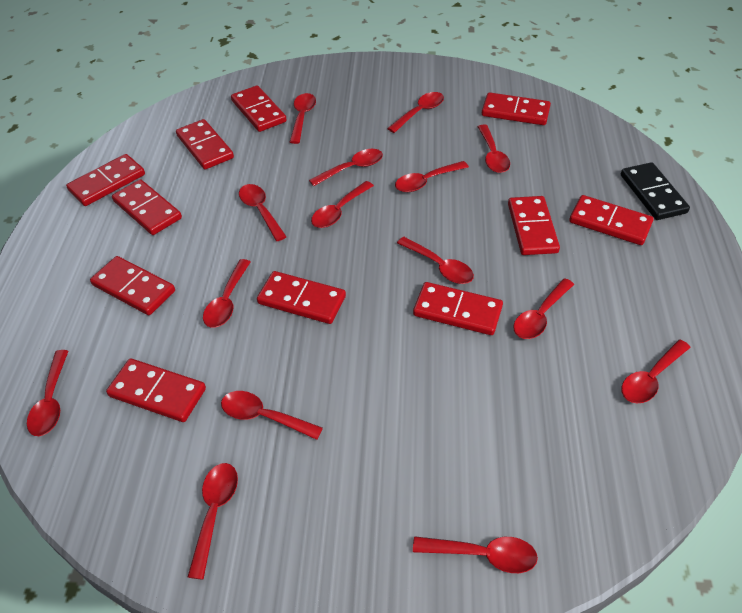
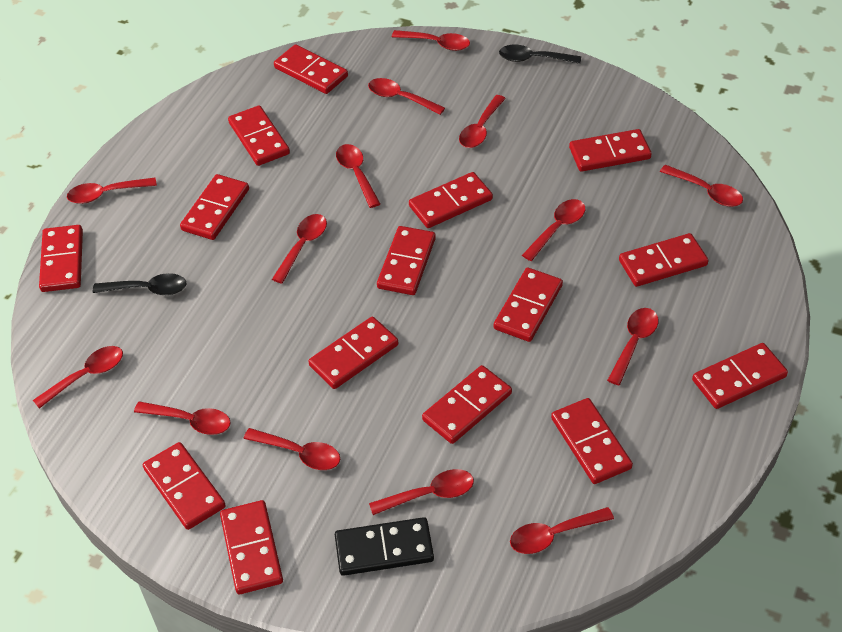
black spoon: none = 0 -> [93,273,186,295] [499,45,581,64] = 2
red domino: [66,154,145,206] [90,256,175,315] [106,359,206,422] [112,179,182,235] [176,119,234,169] [231,85,287,132] [257,271,346,324] [413,282,503,335] [482,92,551,125] [508,196,560,255] [569,195,654,245] = 11 -> [39,225,83,292] [143,442,226,530] [180,174,249,240] [220,500,283,594] [228,105,290,166] [274,44,348,94] [308,317,398,389] [377,226,436,295] [409,172,493,228] [422,365,512,444] [494,267,563,342] [551,398,633,484] [569,129,652,172] [619,233,709,287] [692,343,788,409] = 15
red spoon: [27,350,68,436] [188,463,238,580] [203,259,250,328] [221,391,323,440] [239,184,287,241] [290,93,316,144] [309,149,383,186] [311,181,374,228] [387,92,444,133] [395,161,469,192] [397,237,474,284] [413,536,538,573] [478,125,510,173] [513,278,574,339] [621,340,691,403] = 15 -> [33,346,123,409] [67,178,157,204] [134,401,231,435] [243,428,340,470] [272,214,327,284] [336,144,380,208] [368,78,445,115] [369,469,474,515] [392,30,470,51] [459,95,506,148] [510,507,614,554] [522,199,585,261] [607,308,658,385] [660,165,743,207] = 14

